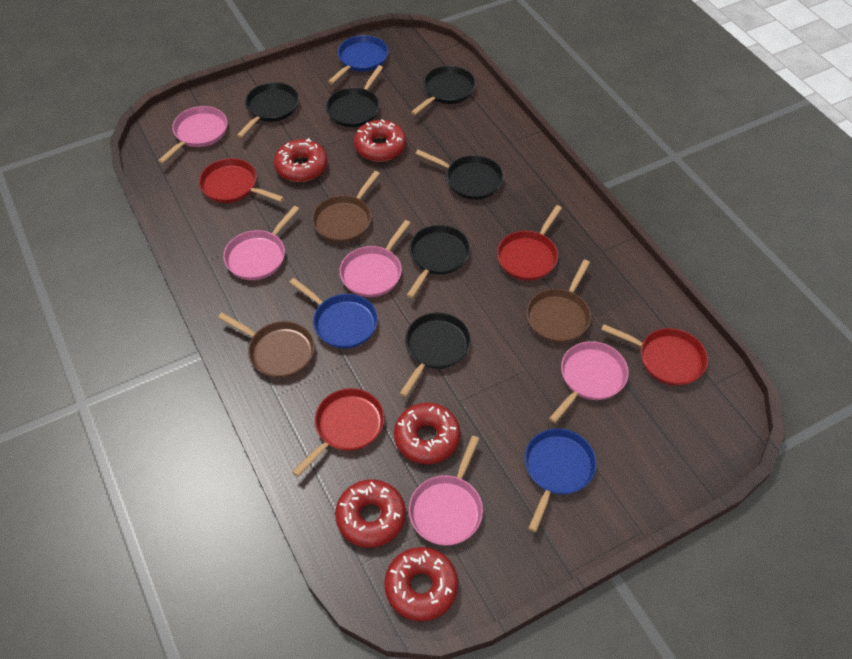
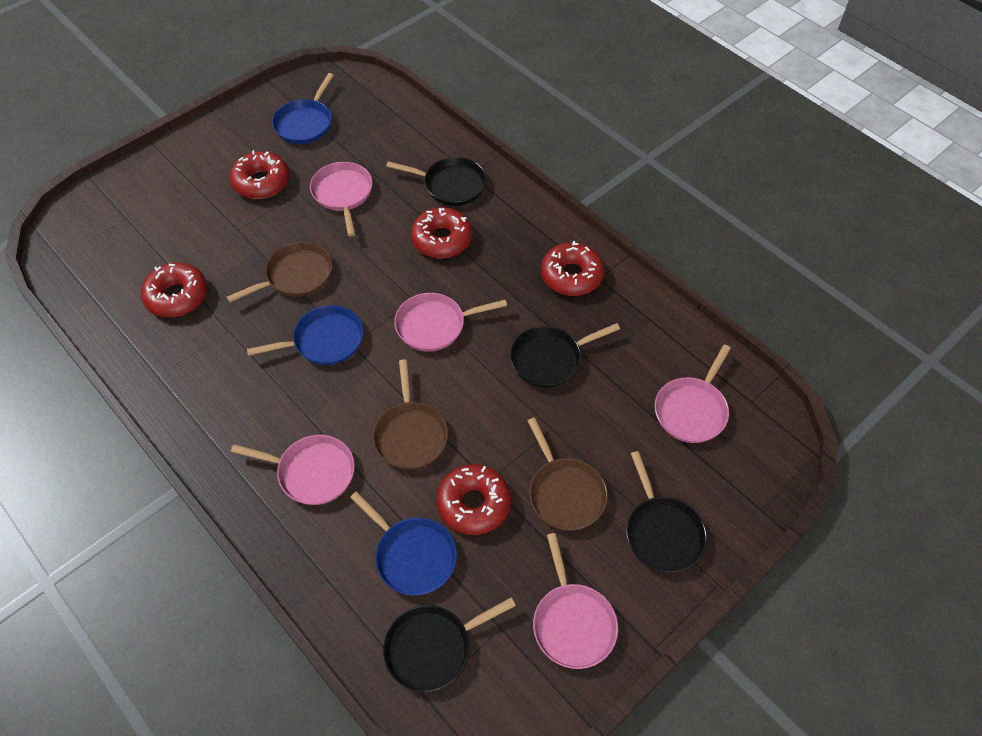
black pan: [236,82,299,138] [326,65,383,127] [399,313,471,397] [406,225,470,298] [411,66,476,115] [415,150,503,200] = 6 -> [383,597,516,692] [386,157,487,206] [510,323,620,388] [626,451,707,573] = 4
red pan: [199,158,284,203] [292,388,384,477] [497,205,562,281] [601,324,708,386] = 4 -> none = 0

